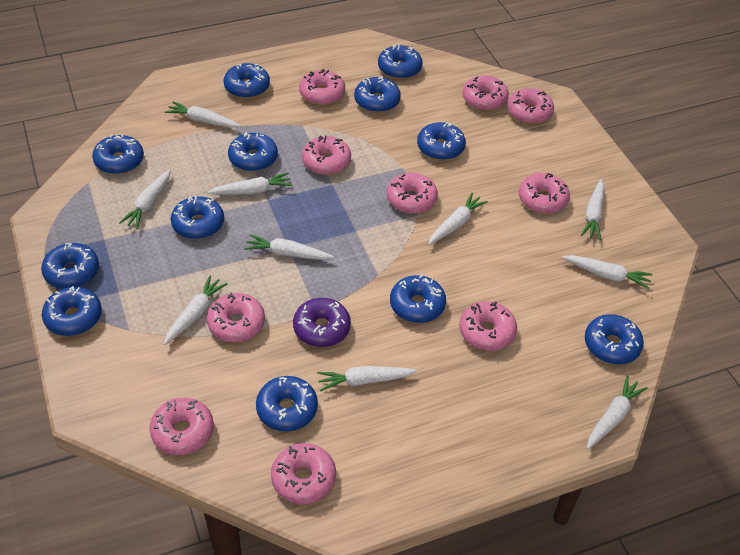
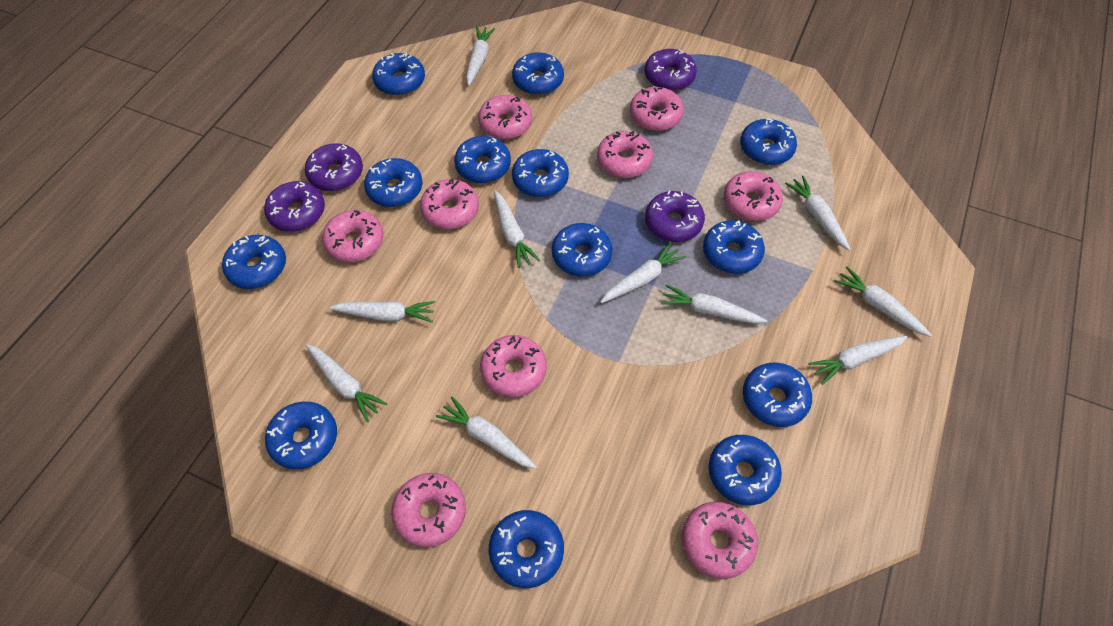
blue donut: [41,243,99,289] [42,286,102,336] [92,134,144,174] [171,196,224,239] [224,63,270,98] [228,132,278,172] [256,376,318,432] [354,76,401,113] [378,44,423,79] [390,275,446,323] [417,122,466,160] [585,314,644,364] = 12 -> [222,235,286,289] [265,401,337,469] [364,158,422,207] [372,53,425,96] [454,136,511,183] [489,510,564,588] [512,52,564,95] [512,149,569,197] [552,223,613,276] [703,220,765,274] [708,435,782,505] [740,118,797,165] [743,362,812,427] = 13
pink donut: [149,398,214,455] [207,292,265,342] [271,443,336,504] [299,69,345,105] [302,135,351,175] [387,173,438,214] [459,301,517,351] [463,76,509,111] [507,88,554,124] [519,173,570,214] = 10 -> [322,210,384,262] [391,473,466,547] [420,178,479,229] [478,95,532,140] [480,335,547,397] [597,131,653,178] [630,87,684,131] [682,502,758,579] [724,171,783,221] = 9
purple donut: [293,298,351,347] = 1 -> [264,181,325,232] [305,143,363,191] [644,49,697,91] [645,190,705,242] = 4

